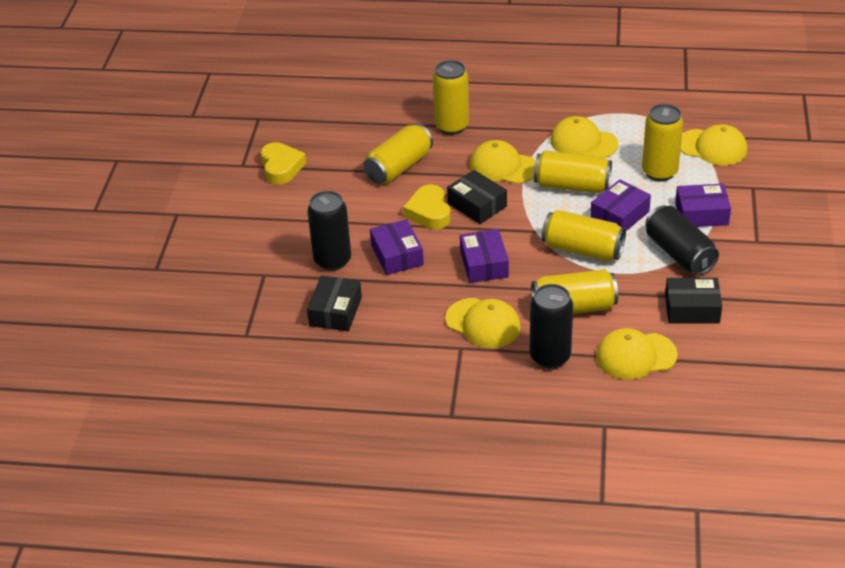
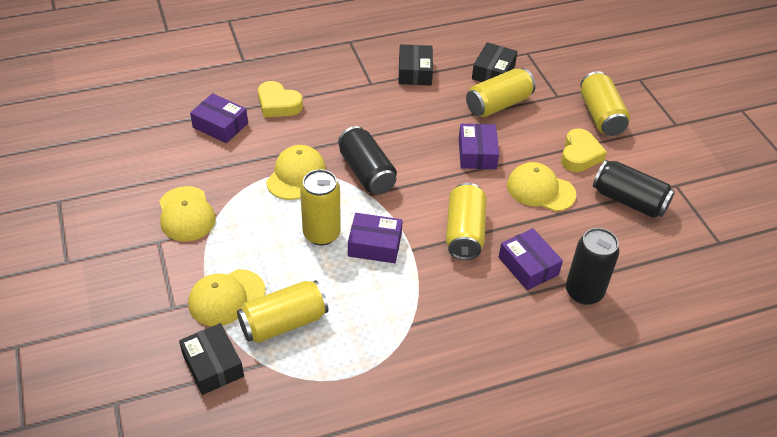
yellow can: [363,123,433,184] [433,60,469,135] [531,269,618,314] [534,150,612,193] [542,210,626,261] [642,104,683,181] = 6 -> [237,280,328,343] [300,169,341,246] [446,183,487,260] [466,68,535,117] [580,71,630,136] = 5
yellow cap: [445,298,521,348] [470,140,536,184] [550,116,619,158] [596,328,678,380] [680,124,748,165] = 5 -> [159,186,216,242] [188,269,265,326] [266,145,326,200] [507,162,576,212] = 4

